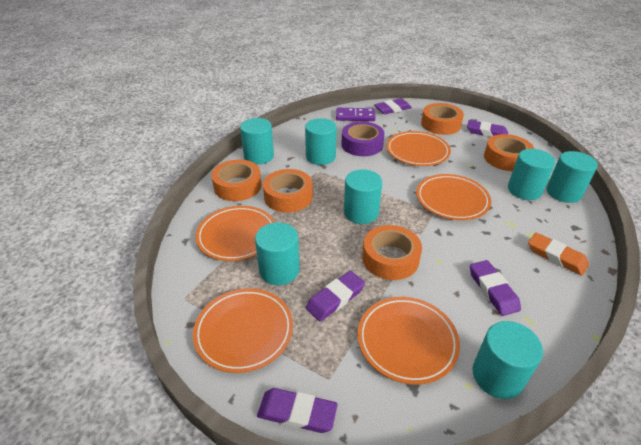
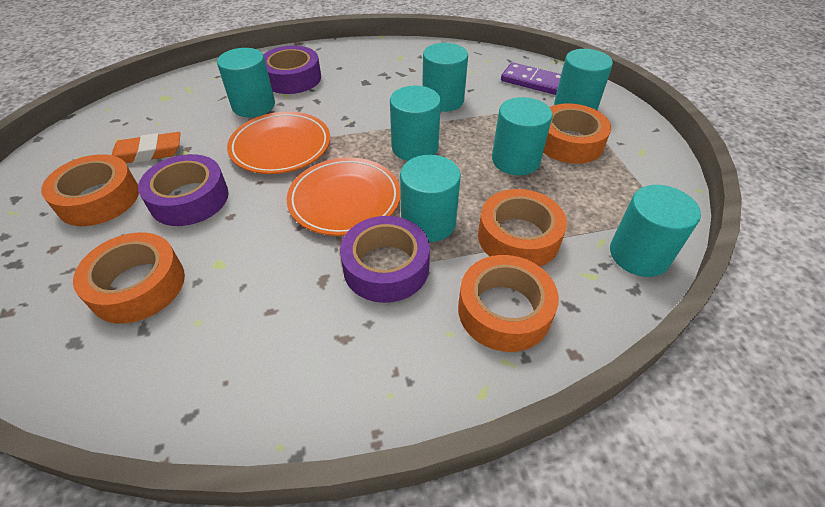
orange plate: [193,288,293,373] [195,206,275,261] [358,297,460,385] [386,131,451,166] [416,174,491,220] = 5 -> [227,112,330,174] [287,158,401,236] = 2
purple eraser: [257,388,338,433] [306,271,365,322] [374,98,412,114] [467,120,508,137] [470,260,521,316] = 5 -> none = 0
purple tape: [341,122,384,156] = 1 -> [138,154,229,226] [263,46,321,94] [340,216,430,303] = 3

